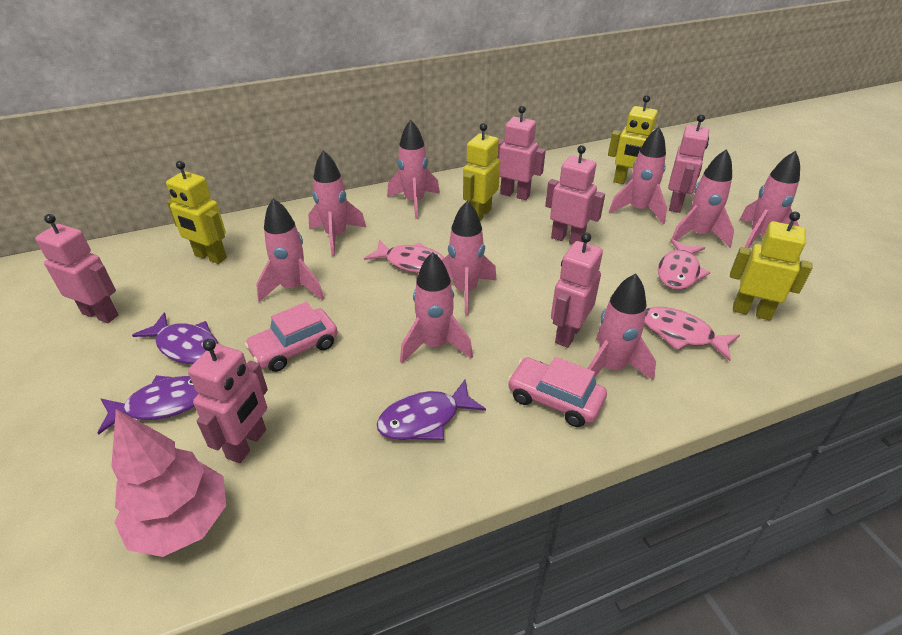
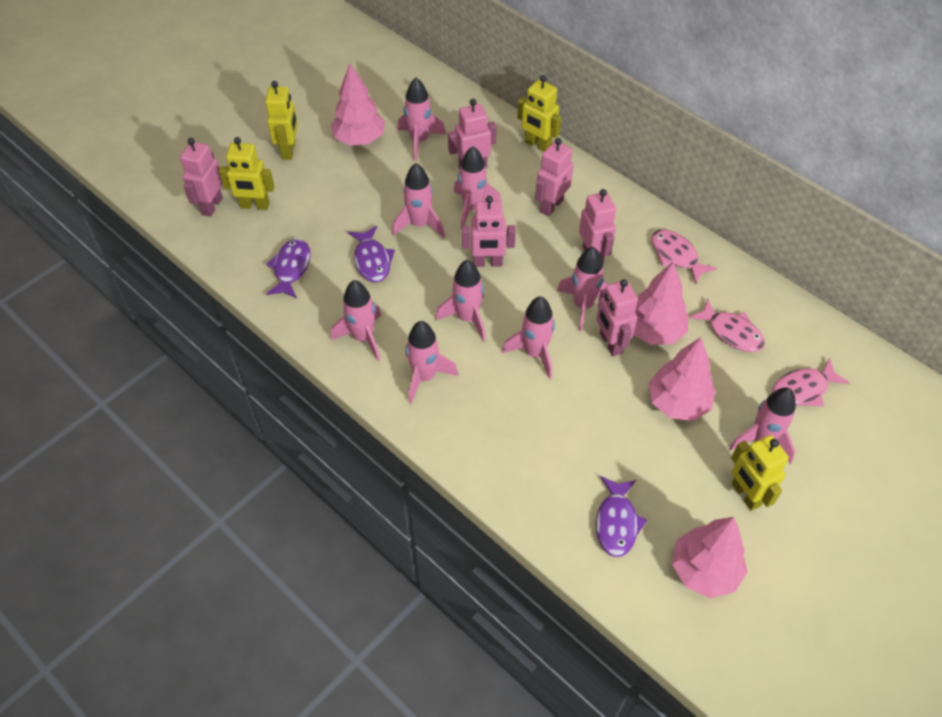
pink car: [244,302,338,372] [507,357,607,427] = 2 -> none = 0
pink tree: [111,409,226,557] = 1 -> [330,63,385,146] [634,261,688,345] [648,337,716,421] [672,517,747,598] = 4

